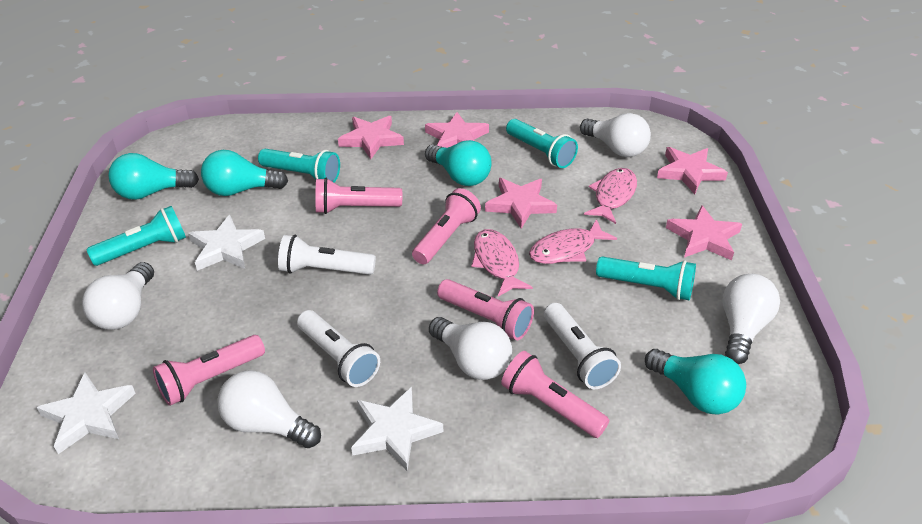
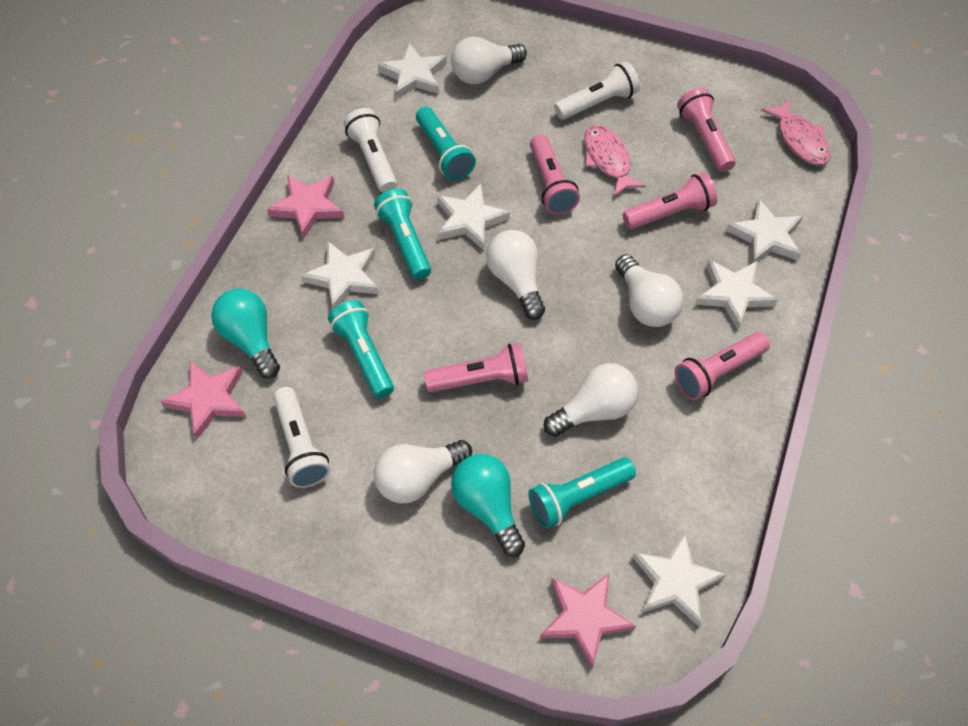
pink fish: [471,229,533,297] [529,219,617,264] [584,168,637,224] = 3 -> [584,125,646,197] [761,99,830,166] = 2
pink star: [338,116,404,159] [425,112,489,148] [485,178,557,229] [657,147,728,194] [666,205,742,260] = 5 -> [160,361,246,440] [267,175,344,239] [540,573,636,668] = 3
turquoise light bulb: [108,153,199,200] [201,150,288,196] [425,140,492,186] [645,349,746,415] = 4 -> [211,289,280,378] [451,454,525,557] = 2
white star: [36,373,136,454] [188,215,265,271] [351,387,443,471] = 3 -> [301,241,379,309] [378,43,447,99] [437,184,510,250] [632,532,726,627] [695,260,778,330] [726,198,803,263] = 6

